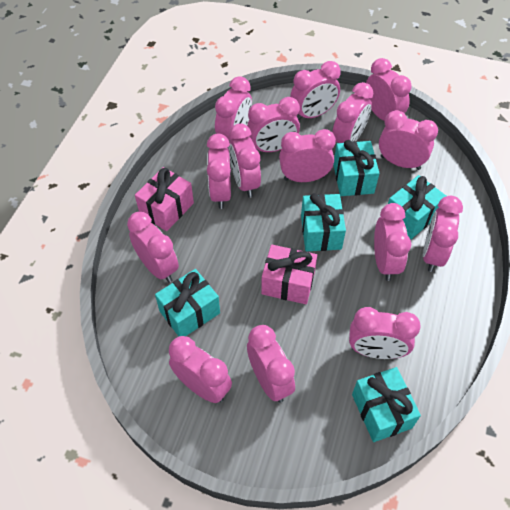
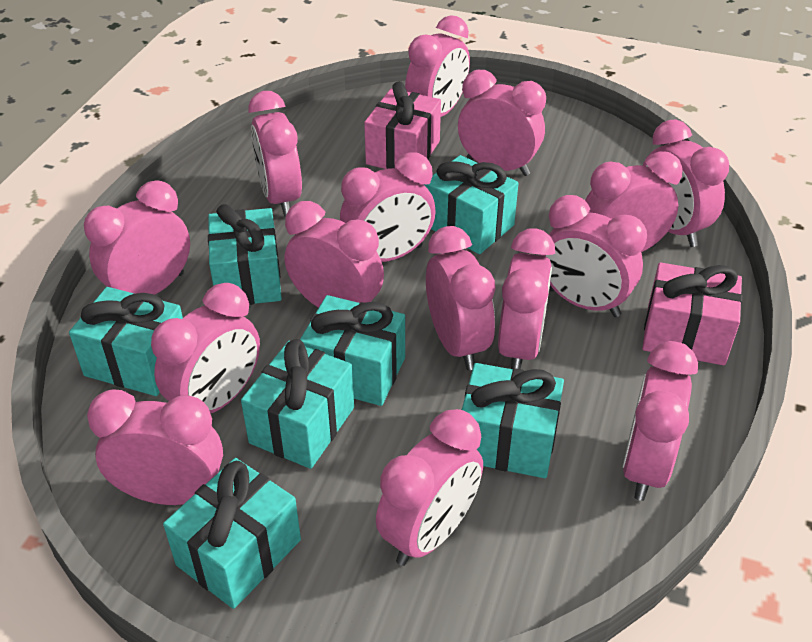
turquoise gift: [155,269,220,336] [301,193,346,251] [333,140,379,196] [352,367,421,442] [388,175,446,239] = 5 -> [69,287,183,396] [163,458,301,609] [208,204,282,305] [241,339,354,469] [300,295,405,406] [424,155,518,254] [462,363,564,478] = 7

